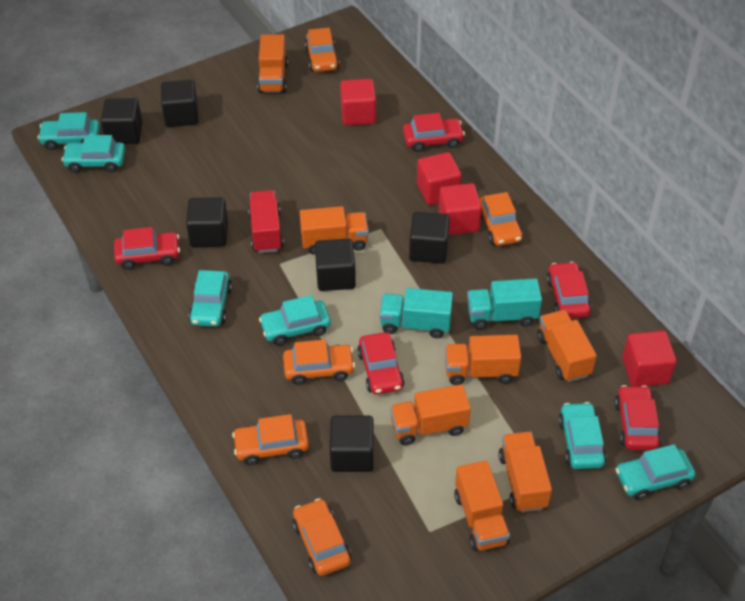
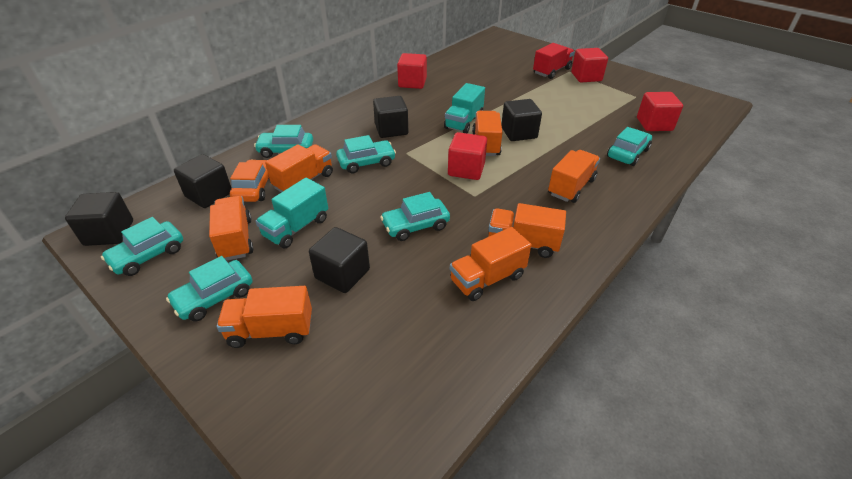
black cube: [101,98,143,144] [161,80,199,127] [186,197,228,247] [315,239,356,291] [330,415,374,472] [409,212,450,264] = 6 -> [65,192,133,246] [174,154,231,208] [309,227,370,293] [373,96,408,138] [501,99,542,141] = 5
orange car: [232,414,309,465] [283,340,355,385] [292,498,351,576] [305,28,339,72] [479,192,523,246] = 5 -> [230,160,270,202] = 1
red car: [114,227,180,270] [357,332,405,395] [403,113,465,152] [546,262,592,318] [615,385,661,450] = 5 -> none = 0

